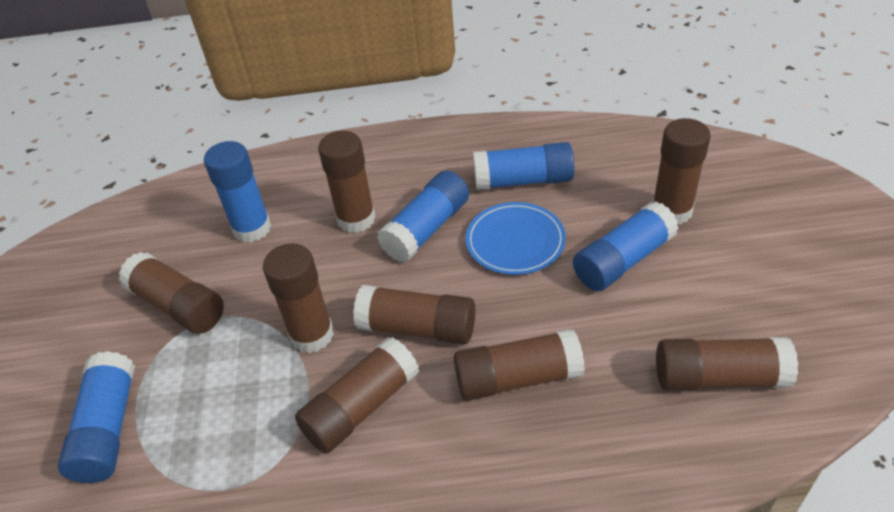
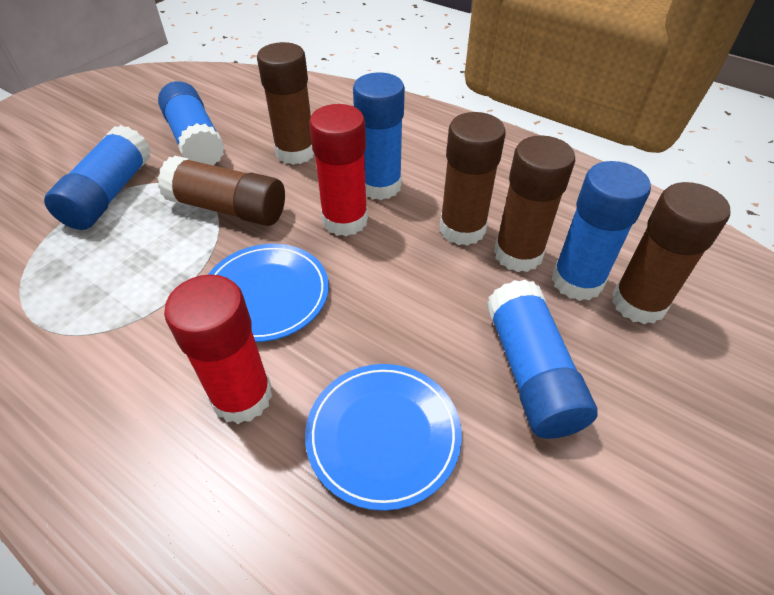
blue plate: [466,202,566,275] = 1 -> [208,244,329,342] [305,364,462,511] = 2
brown glue stick: [119,252,224,334] [263,243,334,353] [295,337,419,454] [318,131,376,233] [353,285,475,345] [454,329,585,401] [653,118,711,225] [656,337,798,391] = 8 -> [158,156,285,226] [257,42,314,165] [440,112,506,246] [494,135,575,272] [612,182,730,324] = 5
red glue stick: none = 0 -> [164,274,272,424] [309,104,368,236] = 2

